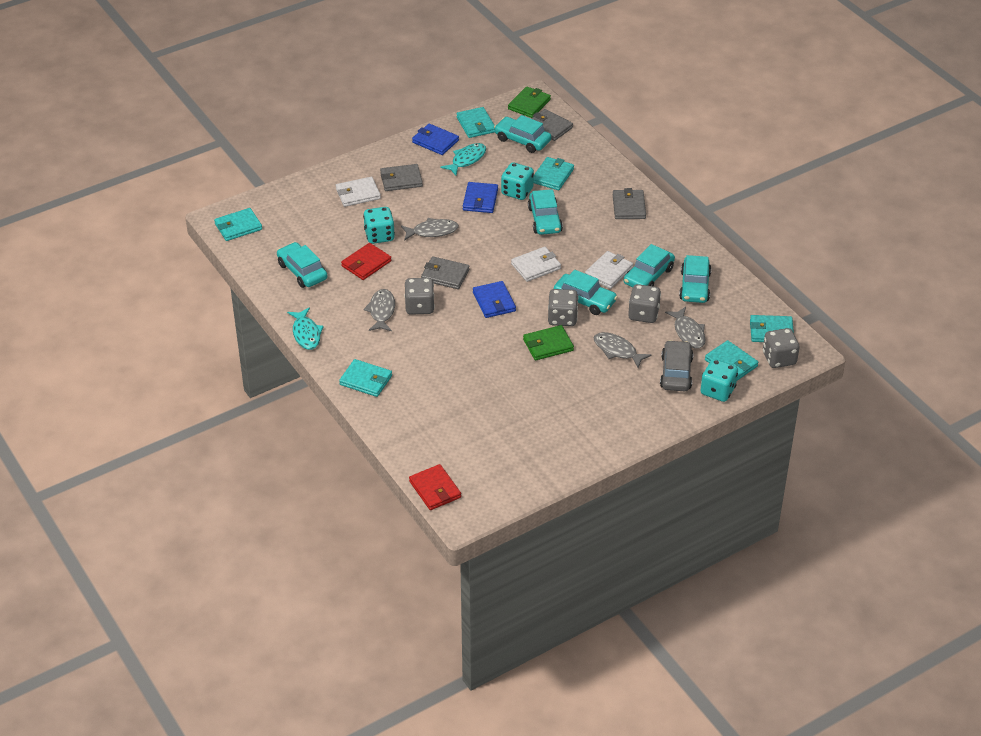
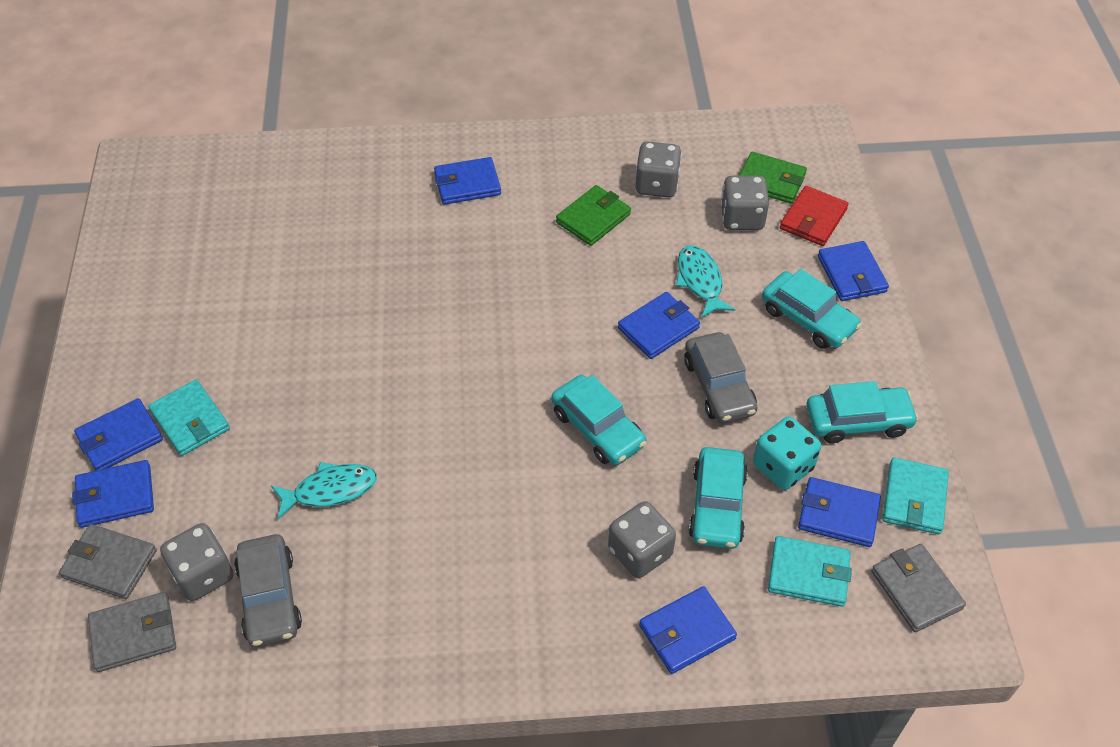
blue wallet: [412,124,459,155] [463,182,498,213] [473,281,516,318] = 3 -> [72,460,154,528] [74,398,163,471] [434,157,501,205] [618,292,700,359] [639,586,737,674] [798,477,881,547] [818,241,889,301] = 7
grey car: [660,340,693,391] = 1 -> [234,534,302,647] [684,332,757,423] = 2
grey fish: [363,289,395,331] [401,218,459,241] [594,332,652,368] [665,307,705,349] = 4 -> none = 0
grey wallet: [380,164,423,191] [421,256,470,289] [531,109,573,141] [613,188,646,219] = 4 -> [59,524,157,599] [88,592,176,672] [871,544,966,632] = 3
red wallet: [341,243,391,280] [409,464,461,510] = 2 -> [780,186,849,246] = 1
turquoise car: [277,242,327,288] [494,115,551,153] [528,189,563,235] [554,270,617,315] [624,244,675,288] [679,255,711,303] = 6 -> [551,375,646,465] [688,447,748,549] [762,269,862,349] [806,381,918,443] = 4
turquoise dice: [363,207,395,244] [501,162,534,200] [700,359,738,402] = 3 -> [753,417,821,490] = 1
turquoise wallet: [214,208,262,241] [339,359,392,397] [456,107,495,138] [534,157,574,190] [705,340,758,381] [750,315,794,342] = 6 -> [148,380,230,456] [768,536,852,607] [883,457,949,534] = 3
white wallet: [336,177,381,207] [511,247,561,282] [585,251,633,289] = 3 -> none = 0

